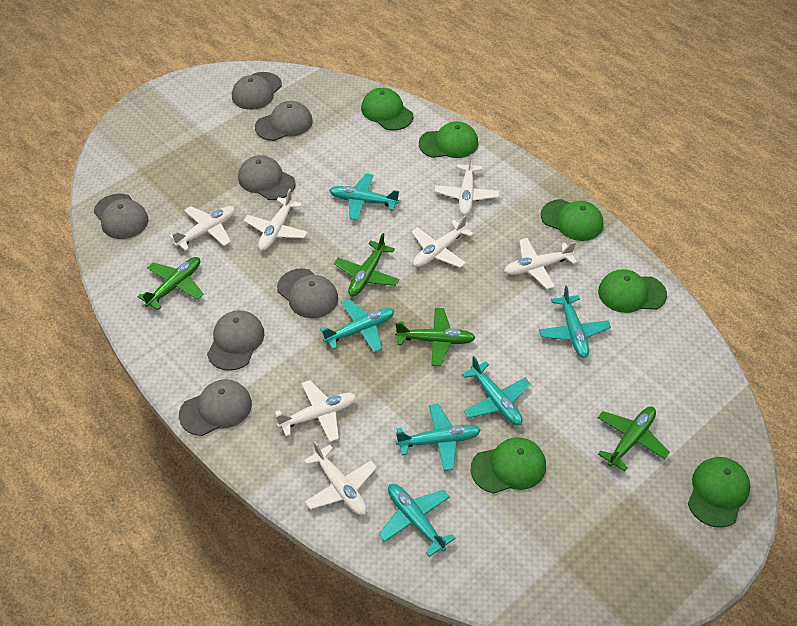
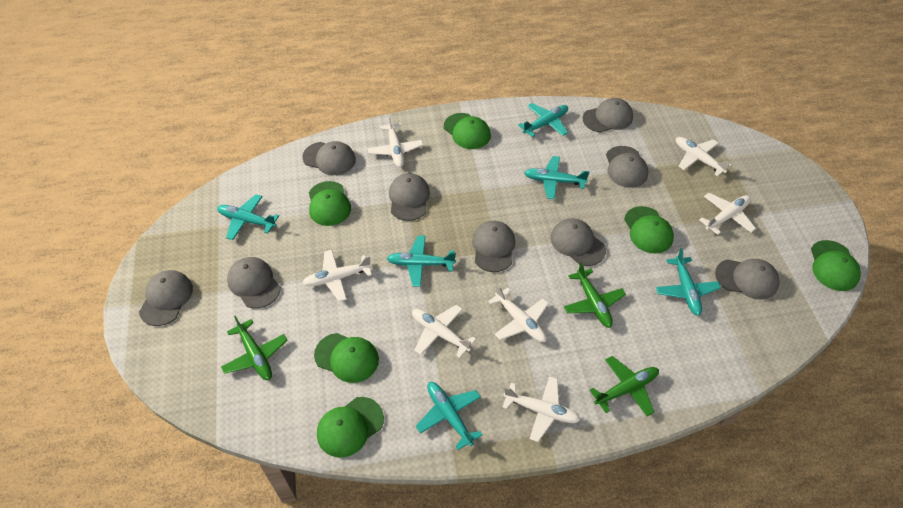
green plane: [138,257,203,310] [334,233,399,297] [395,308,476,366] [598,407,670,471] = 4 -> [221,316,288,380] [564,262,626,328] [590,356,659,416] = 3
grey cap: [94,194,149,239] [179,379,252,436] [207,310,264,371] [232,72,282,110] [238,155,296,200] [255,101,313,141] [277,268,338,318] = 7 -> [139,270,193,326] [227,257,281,309] [302,141,356,175] [389,173,430,221] [472,221,515,272] [551,218,606,266] [583,98,633,133] [606,146,648,188] [715,259,780,300] = 9

